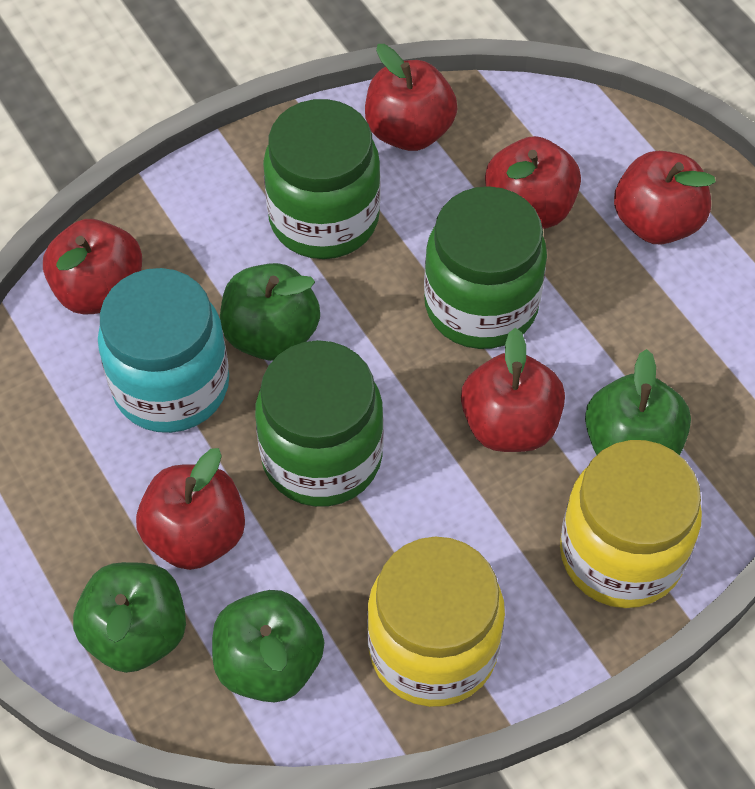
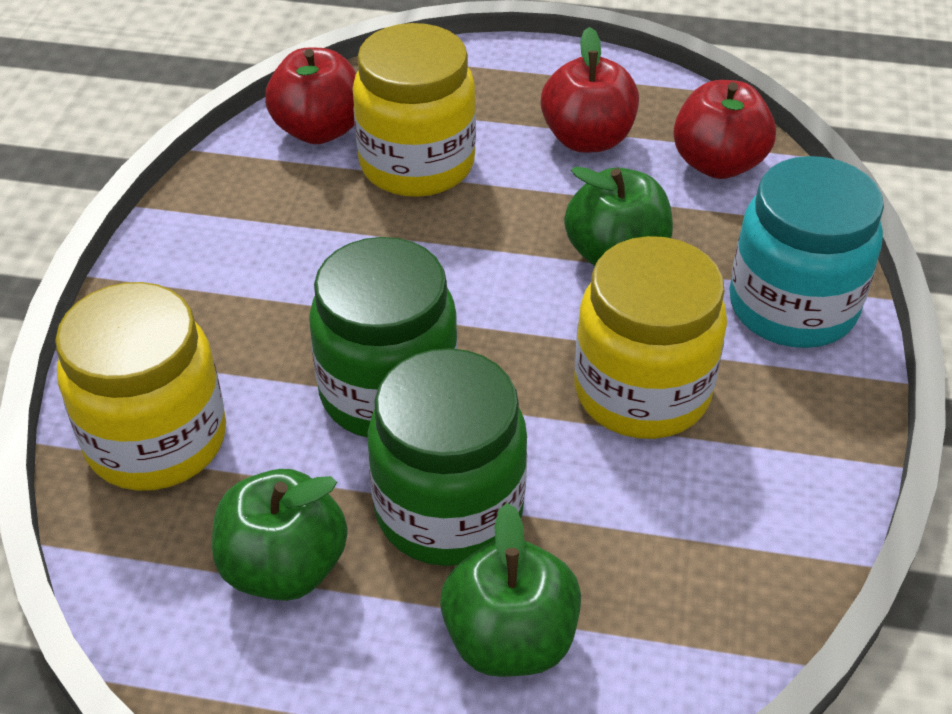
green apple: [73,562,186,673] [212,590,324,703] [220,263,320,361] [585,349,691,456] = 4 -> [212,469,348,601] [440,503,581,677] [564,167,673,266] = 3
green jar: [255,340,384,507] [263,99,381,259] [424,186,547,349] = 3 -> [309,237,458,438] [368,348,527,566] = 2
red apple: [43,219,142,315] [136,448,245,570] [365,44,457,151] [461,328,565,452] [485,136,581,229] [614,151,716,245] = 6 -> [265,48,356,144] [541,27,639,153] [673,80,776,179] = 3
yellow jar: [367,537,505,707] [560,440,702,608] = 2 -> [55,282,226,491] [353,23,476,197] [574,236,727,439] = 3

